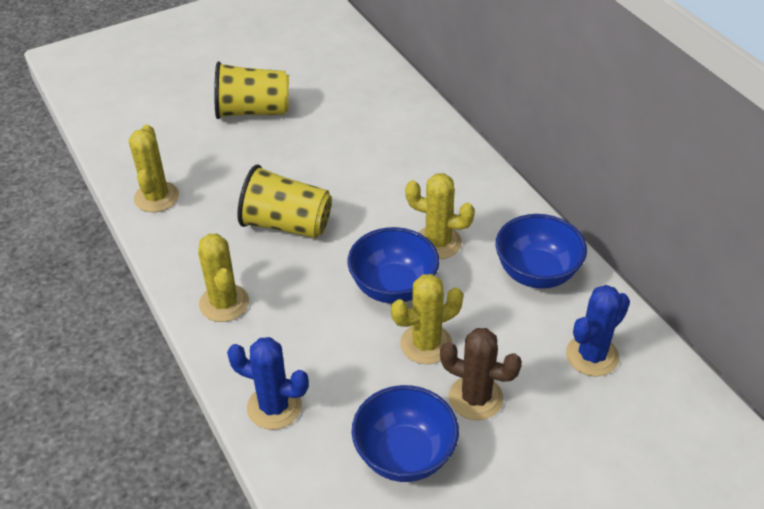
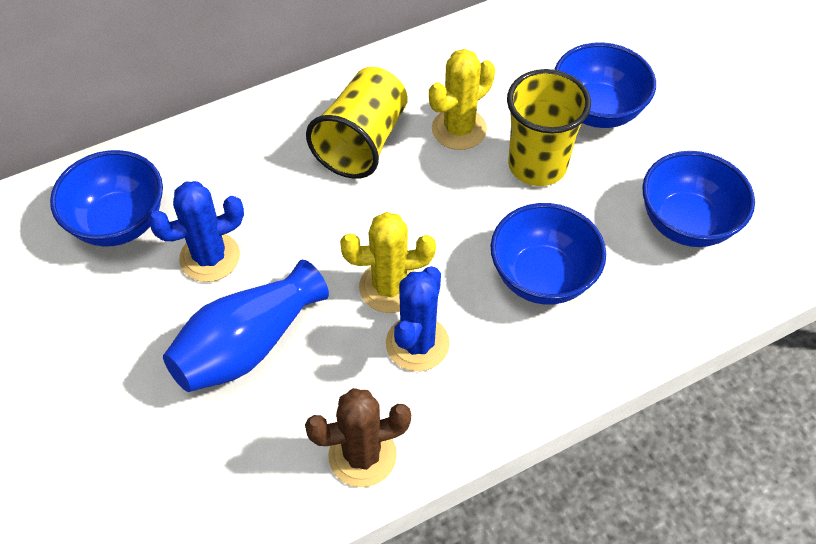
blue bowl: [347,227,439,303] [352,385,459,482] [496,214,587,289] = 3 -> [50,150,163,247] [490,203,606,305] [554,42,656,128] [642,151,755,247] = 4
blue vase: none = 0 -> [163,260,329,392] = 1
yellow cactus: [129,125,179,212] [198,234,249,322] [391,274,463,364] [405,173,475,259] = 4 -> [340,212,436,313] [429,49,495,150] = 2

